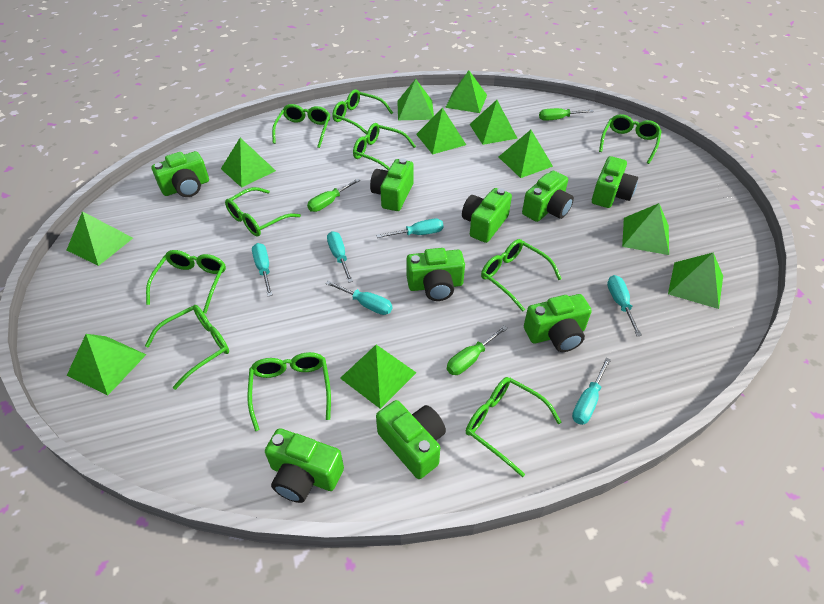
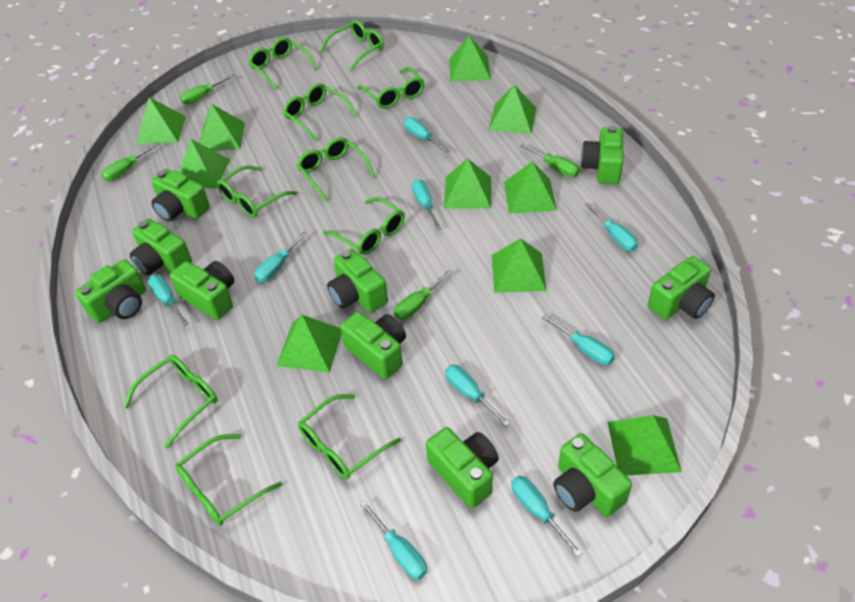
green camera: [151,151,209,197] [265,428,344,503] [370,158,414,211] [376,400,446,479] [406,248,465,301] [462,188,512,243] [522,171,574,222] [524,294,592,352] [592,156,638,208] = 9 -> [75,259,146,323] [130,219,192,275] [151,169,210,221] [170,261,234,320] [327,249,388,313] [340,312,406,379] [426,427,499,508] [553,433,632,517] [581,126,624,184] [648,256,715,319] = 10
green pyramid: [67,211,133,266] [67,334,146,396] [221,138,276,188] [340,345,416,409] [397,79,434,120] [416,108,466,155] [445,71,487,113] [469,100,518,145] [499,130,553,178] [622,203,669,255] [668,253,723,309] = 11 -> [136,97,186,144] [179,139,230,189] [200,104,245,151] [276,315,342,373] [444,158,491,209] [449,36,491,82] [489,85,536,134] [492,238,547,293] [504,162,557,214] [608,415,682,475] = 10
green screwdriver: [307,178,360,212] [447,325,508,375] [539,108,594,121] = 3 -> [101,142,160,181] [180,74,235,105] [394,269,453,320] [520,144,580,177] = 4
turquoise screwdriver: [252,243,273,296] [325,281,392,315] [327,231,353,283] [376,219,443,238] [572,358,611,425] [607,275,642,336] = 6 -> [148,274,189,326] [254,231,308,282] [360,500,428,580] [404,117,450,153] [412,179,441,229] [445,365,510,426] [511,476,583,557] [542,315,615,365] [585,203,638,251] = 9

